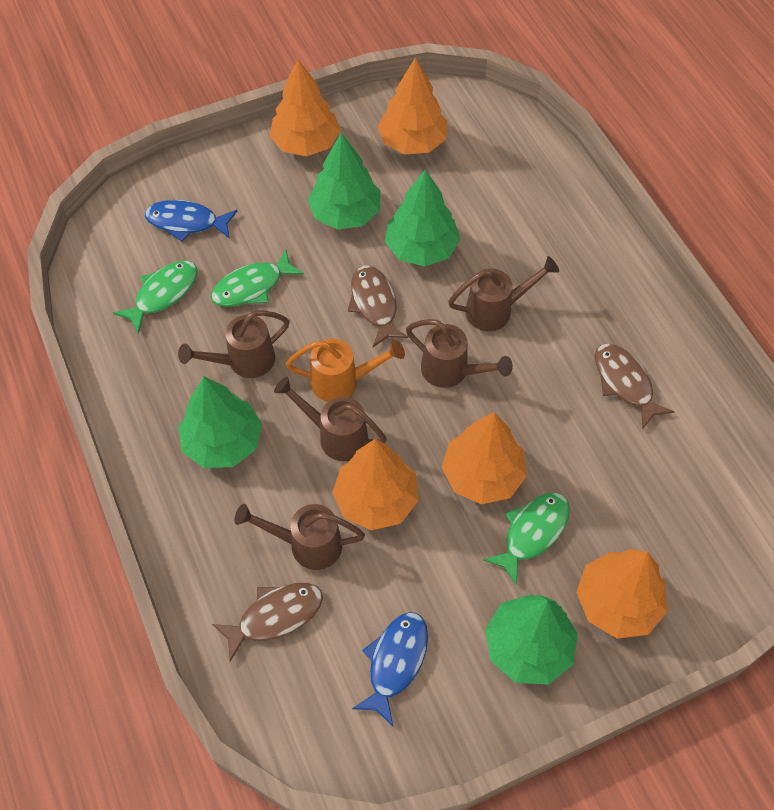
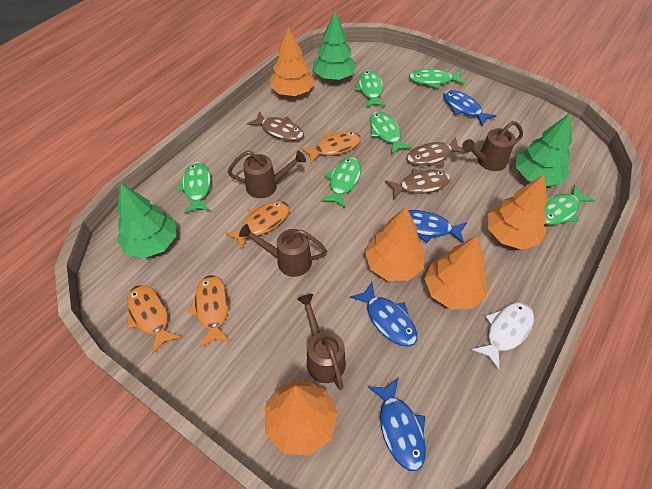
blue fish: [145,200,237,241] [352,612,428,726] = 2 -> [350,282,417,347] [368,377,426,471] [408,210,467,243] [443,90,497,126] = 4
brown watering can: [178,310,290,378] [235,504,365,570] [274,377,387,461] [406,319,513,388] [448,256,559,331] = 5 -> [228,151,306,198] [239,224,327,277] [297,294,346,390] [462,121,523,171] = 4
green fish: [113,261,197,334] [211,249,304,307] [483,492,570,586] = 3 -> [176,162,211,214] [321,157,361,208] [354,70,386,107] [370,111,412,155] [409,68,465,89] [544,184,595,225] = 6
green tree: [178,377,262,468] [308,133,380,230] [385,169,460,267] [485,594,578,684] = 4 -> [117,183,177,259] [313,11,356,80] [516,112,572,186] = 3
orange fish: none = 0 -> [127,285,182,354] [187,275,231,348] [225,201,289,250] [301,132,361,164] = 4
orange watering can: [286,339,405,402] = 1 -> none = 0
white fish: none = 0 -> [472,303,534,370] = 1

